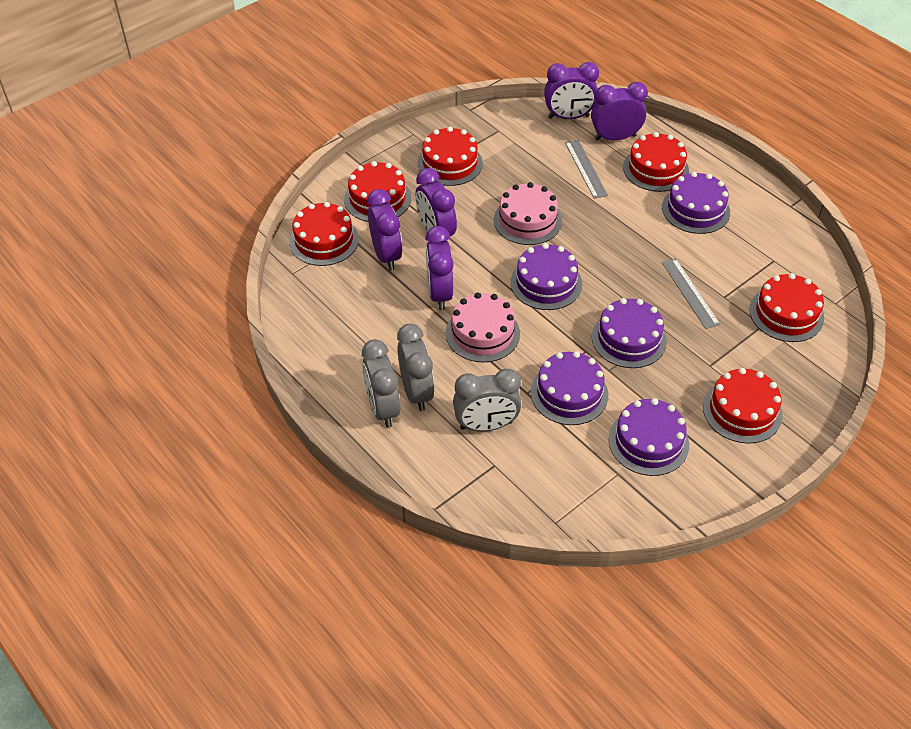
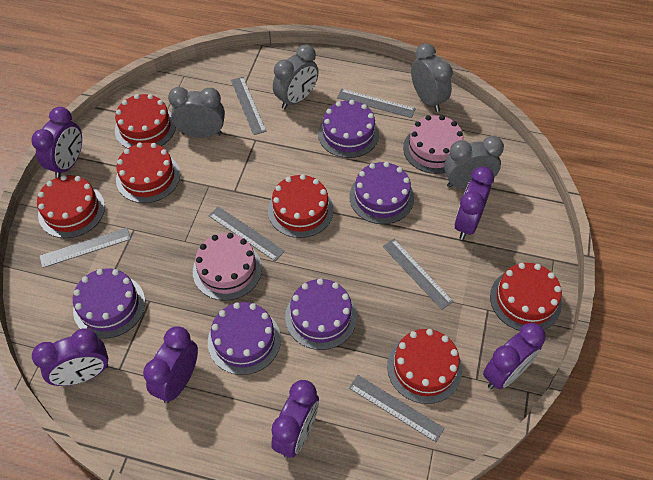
grey clock: [362,339,400,427] [397,323,434,411] [453,369,521,431] = 3 -> [168,87,225,138] [273,45,319,109] [411,43,453,112] [444,136,504,189] = 4
grey ruler: [565,140,608,199] [662,258,720,329] = 2 -> [39,228,131,268] [209,206,285,261] [231,77,266,135] [337,89,416,118] [349,375,445,442] [383,239,454,310] = 6
purple clock: [367,189,402,270] [415,168,457,241] [425,226,454,310] [544,62,599,119] [591,82,648,141] = 5 -> [31,107,82,178] [32,328,108,386] [143,326,198,403] [271,380,319,458] [454,167,494,240] [483,323,546,389] = 6

